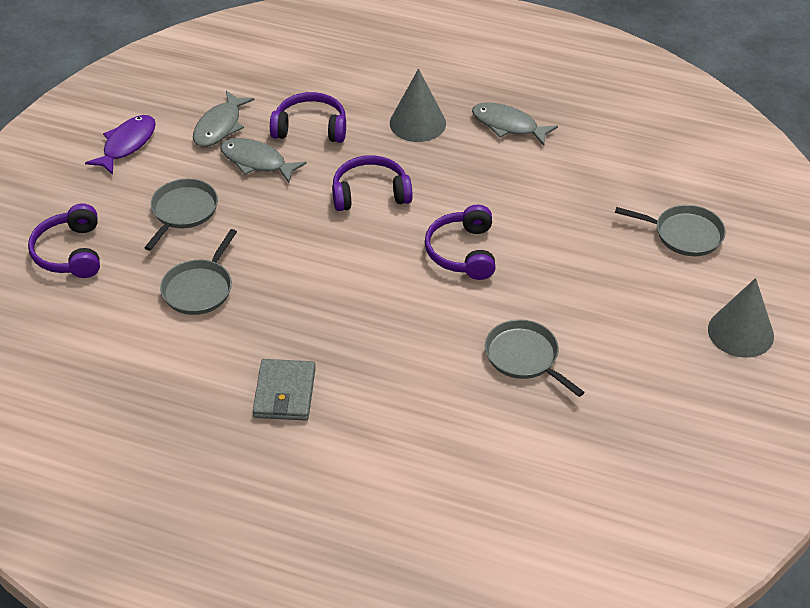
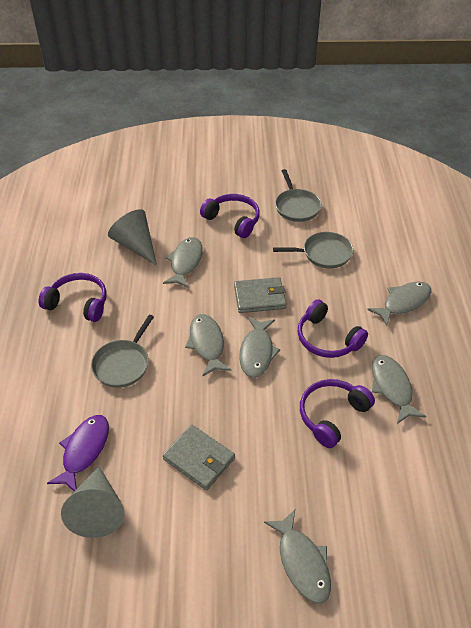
grey fish: [193,91,254,147] [220,138,307,183] [472,103,558,146] = 3 -> [163,237,203,288] [185,314,231,377] [239,317,280,378] [264,510,331,604] [367,281,431,326] [372,355,426,424] = 6
grey pan: [144,179,218,251] [160,229,237,315] [485,319,584,397] [615,205,726,256] = 4 -> [91,315,154,388] [273,232,353,268] [275,169,321,222] = 3
grey wallet: [253,359,316,421] = 1 -> [163,425,235,490] [234,277,286,313] = 2

